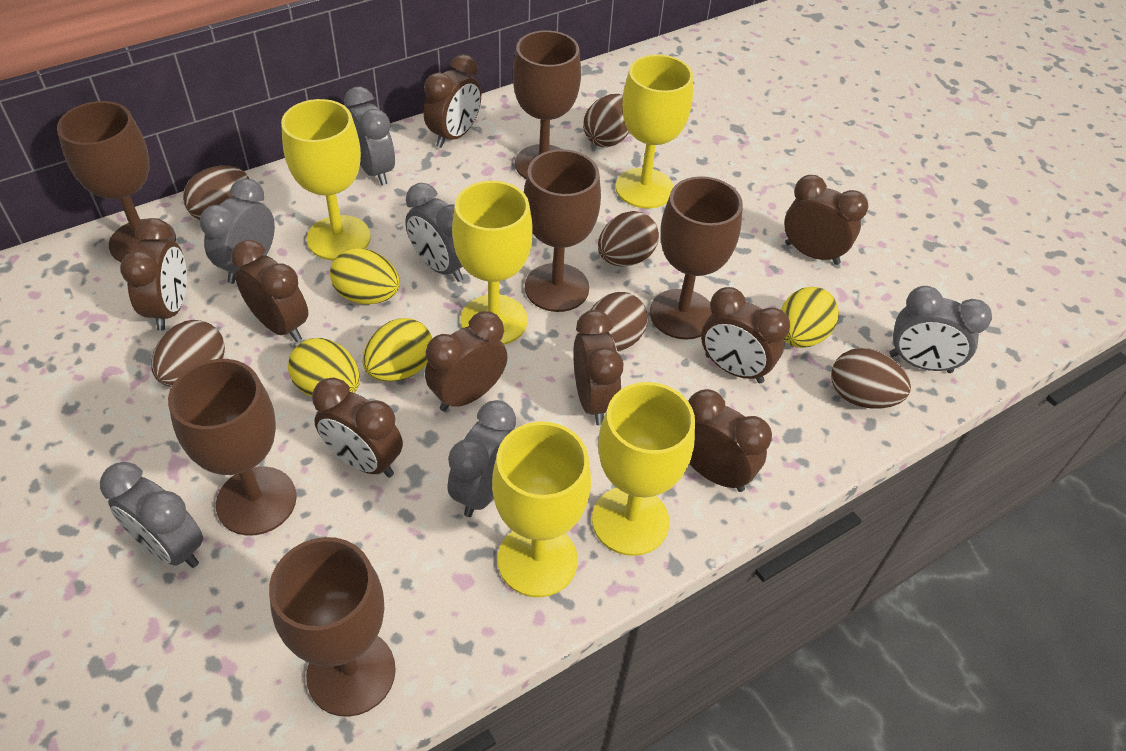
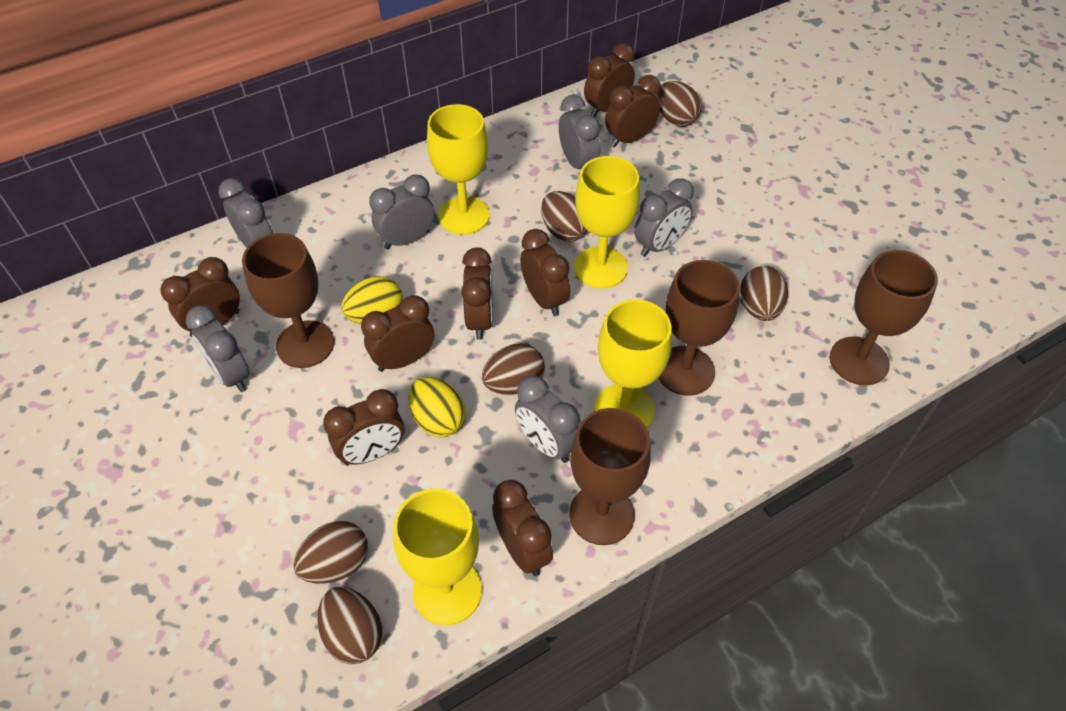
brown clock: [120,218,187,331] [231,240,308,342] [312,377,403,478] [424,54,481,148] [425,311,508,412] [573,310,623,425] [688,389,772,492] [701,287,790,383] [784,175,868,265] = 9 -> [161,257,240,337] [323,389,404,466] [361,295,434,372] [461,247,493,340] [492,480,553,576] [520,229,570,316] [584,43,635,117] [605,75,661,147] = 8
brown goblet: [57,101,176,262] [168,359,297,536] [269,537,396,717] [513,30,581,179] [524,149,601,312] [650,176,743,340] = 6 -> [242,233,334,368] [569,408,651,545] [658,260,740,396] [830,250,938,385] = 4
yellow egg: [288,338,360,397] [330,248,400,304] [363,318,432,382] [781,287,839,348] = 4 -> [341,276,403,324] [408,377,466,437] = 2
yellow goblet: [281,99,371,260] [452,181,533,345] [492,422,591,597] [592,382,695,556] [616,54,693,209] = 5 -> [393,489,482,626] [427,104,490,235] [574,156,640,288] [594,299,672,428] = 4

